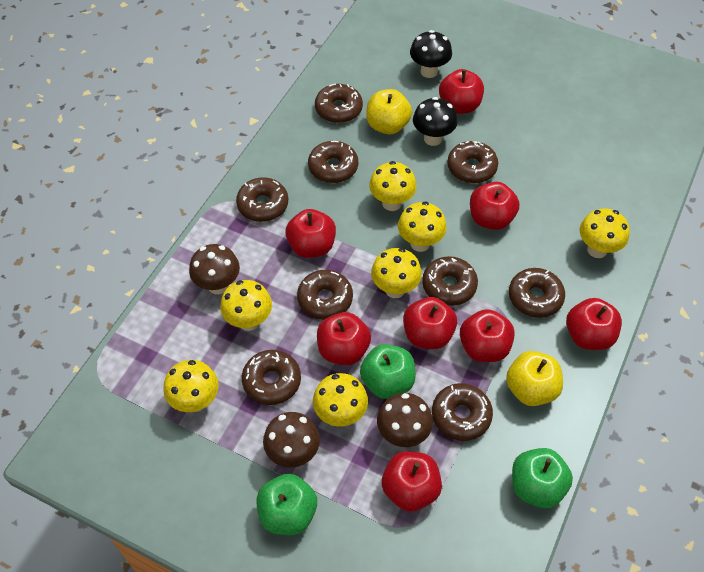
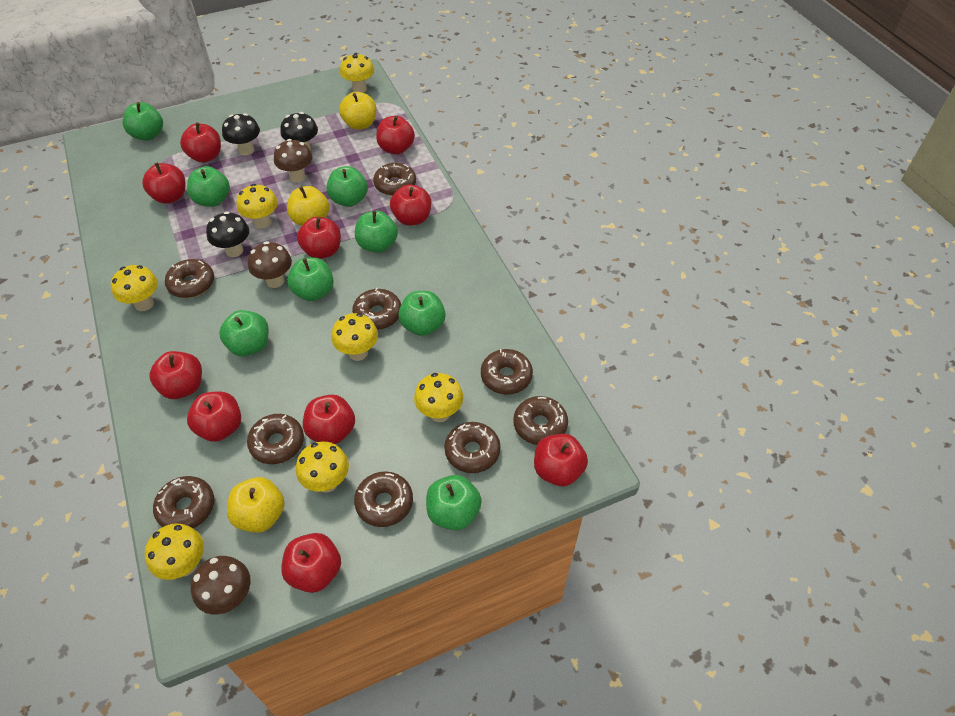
black mushroom: [410,30,452,78] [413,97,458,146] = 2 -> [206,211,249,257] [222,113,260,155] [280,112,318,151] = 3
green apple: [257,474,317,535] [360,344,416,399] [512,448,573,508] = 3 -> [123,102,163,141] [187,166,230,207] [219,310,269,356] [287,257,334,301] [327,166,368,207] [355,211,398,253] [398,291,446,336] [426,475,482,530] = 8
red apple: [285,209,336,258] [317,312,371,365] [382,451,442,512] [403,297,457,349] [439,69,484,114] [460,309,515,362] [470,182,519,230] [566,298,622,350] = 8 -> [142,163,185,204] [149,351,202,399] [180,122,221,163] [187,391,241,442] [281,533,341,593] [297,217,341,259] [303,394,355,444] [376,116,415,155] [390,184,431,226] [534,434,588,486] = 10
yellow apple: [366,89,412,134] [506,351,563,406] = 2 -> [227,477,285,533] [287,186,330,226] [339,92,376,130] = 3

